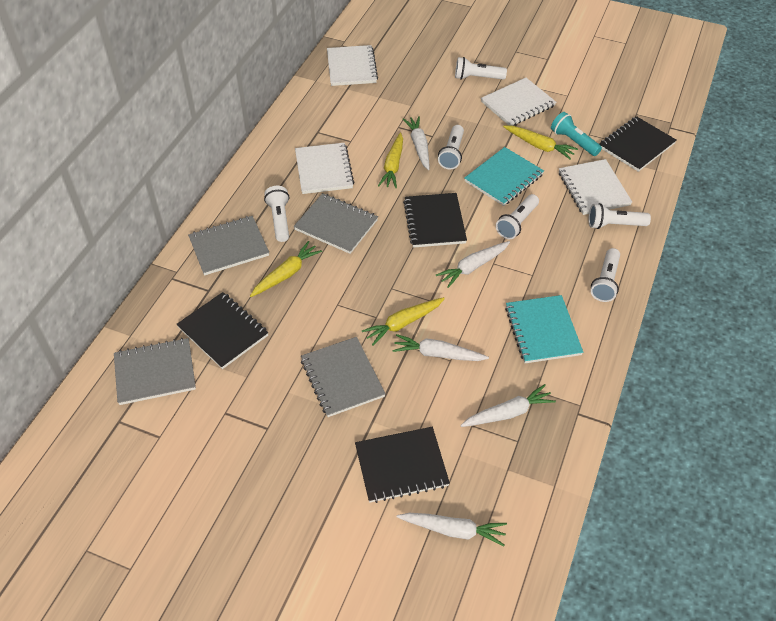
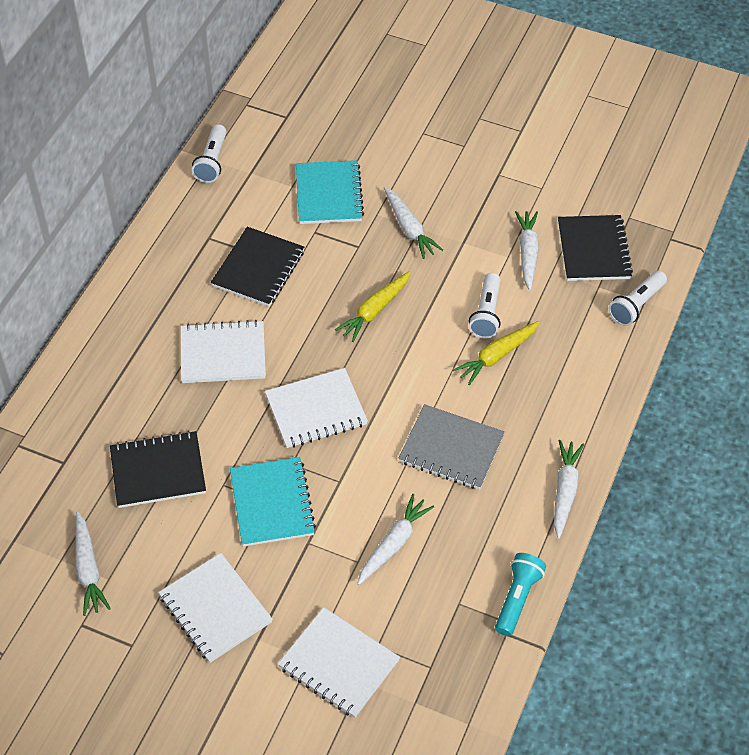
black notebook: [176,292,269,369] [355,427,450,503] [403,193,467,248] [599,116,676,172] = 4 -> [110,431,206,508] [211,227,304,306] [558,215,633,281] = 3
grey notebook: [114,338,196,405] [188,216,269,275] [294,193,378,254] [301,337,386,417] = 4 -> [399,404,505,490] = 1
white flashlight: [264,186,289,242] [438,125,464,170] [455,57,507,80] [496,194,539,239] [588,203,651,229] [591,248,620,302] = 6 -> [192,124,227,183] [469,273,500,338] [608,271,667,326] = 3
yellow carrot: [250,241,322,297] [362,297,445,346] [378,132,403,188] [503,125,578,160] = 4 -> [335,271,410,342] [453,321,540,385] = 2

